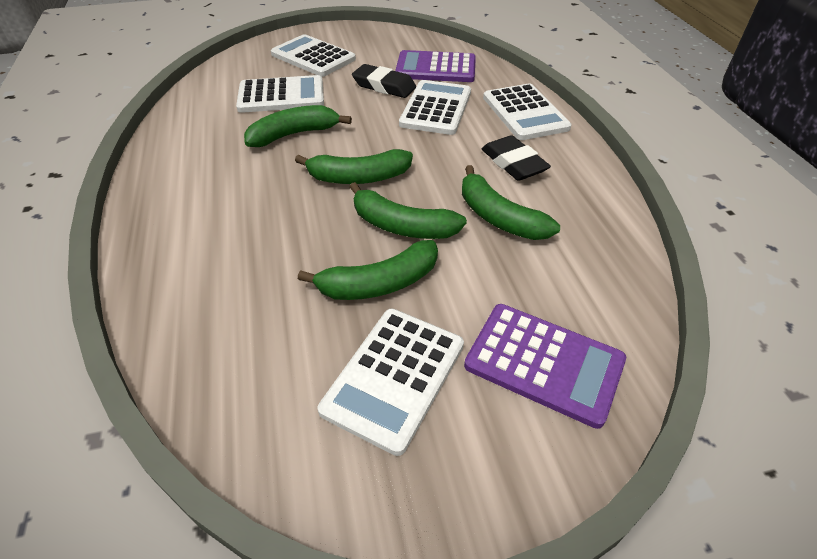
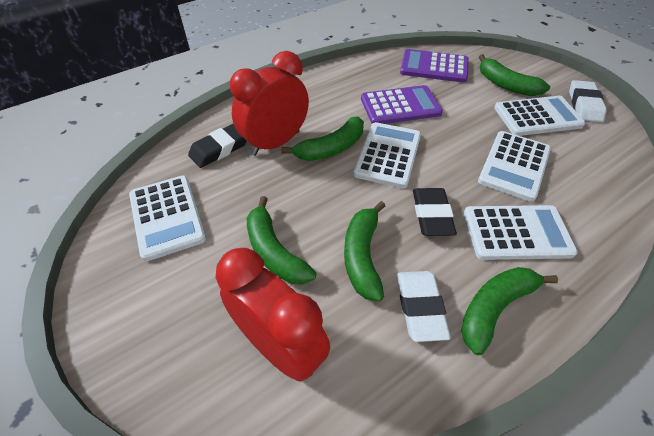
red clock: none = 0 -> [216,248,330,382] [230,51,309,156] = 2
white eraser: none = 0 -> [397,271,451,342] [569,80,607,122] = 2

